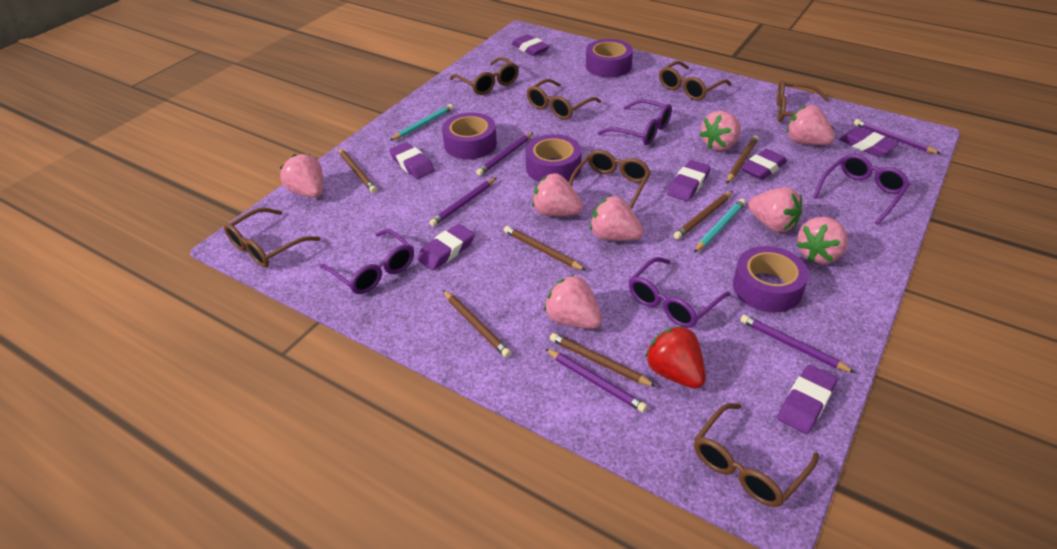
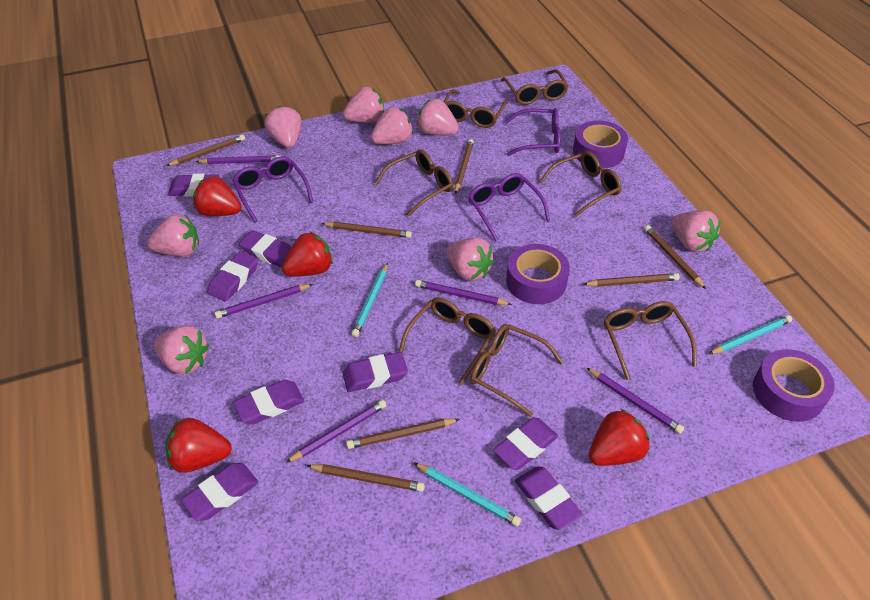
brown pencil: [338,148,377,193] [443,290,511,358] [504,226,585,270] [550,333,657,387] [674,191,733,239] [726,135,759,184] = 6 -> [166,134,245,166] [306,464,425,492] [321,222,412,238] [346,419,460,449] [455,139,474,194] [583,273,680,287] [644,225,706,289] = 7
purple eraser: [389,142,435,179] [417,224,475,270] [512,34,550,56] [667,160,711,201] [741,149,787,180] [777,365,837,434] [839,127,898,157] = 7 -> [168,173,219,197] [181,463,259,521] [207,251,258,301] [233,380,304,424] [239,230,292,268] [343,352,408,392] [493,417,558,470] [515,466,582,530] = 8
purple glasses: [320,229,414,294] [598,99,672,145] [629,257,730,328] [813,154,910,225] = 4 -> [232,156,313,223] [468,173,550,241] [505,108,561,156] = 3
purple tape: [442,112,497,159] [525,134,582,182] [586,39,633,77] [733,246,809,312] = 4 -> [506,244,570,304] [573,120,628,168] [753,349,835,422] = 3
red strawberry: [645,326,706,389] = 1 -> [165,418,232,473] [193,176,242,216] [282,232,333,277] [589,409,649,466] = 4
turquoise pencil: [389,104,453,141] [694,199,746,253] = 2 -> [351,263,388,337] [413,462,521,526] [709,315,792,354] = 3

